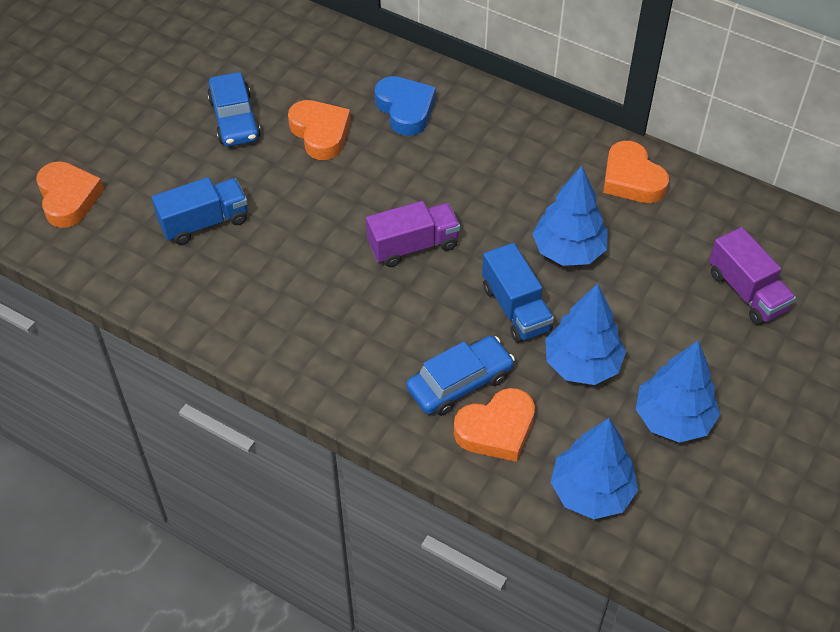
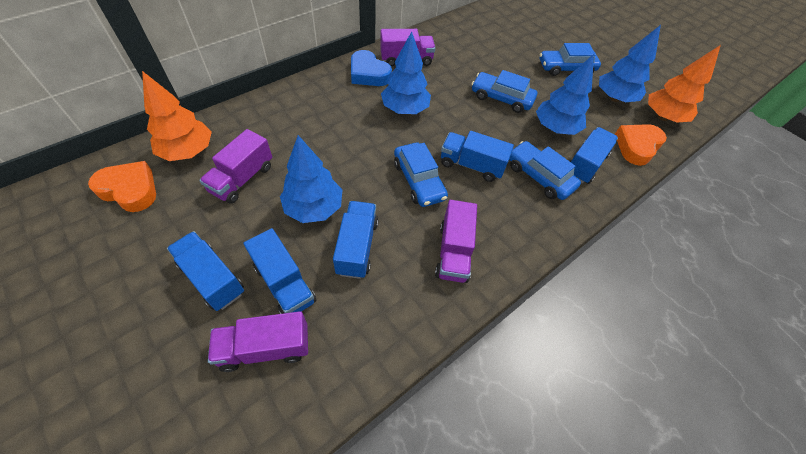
blue car: [207,72,261,147] [406,336,515,416] = 2 -> [394,142,448,207] [472,70,537,113] [509,141,581,200] [540,43,601,76] = 4
blue truck: [152,177,248,245] [482,243,554,343] = 2 -> [167,231,244,311] [243,228,317,314] [333,201,378,279] [441,131,514,182] [570,127,618,184] = 5
orange heart: [36,161,104,228] [288,100,351,160] [454,388,535,462] [603,141,669,203] = 4 -> [88,161,156,212] [615,124,667,166] = 2
orange tree: none = 0 -> [142,71,212,161] [648,45,721,123] = 2
purple truck: [366,201,460,267] [709,227,796,325] = 2 -> [199,129,272,204] [208,311,308,372] [380,29,436,67] [435,200,477,283] = 4

